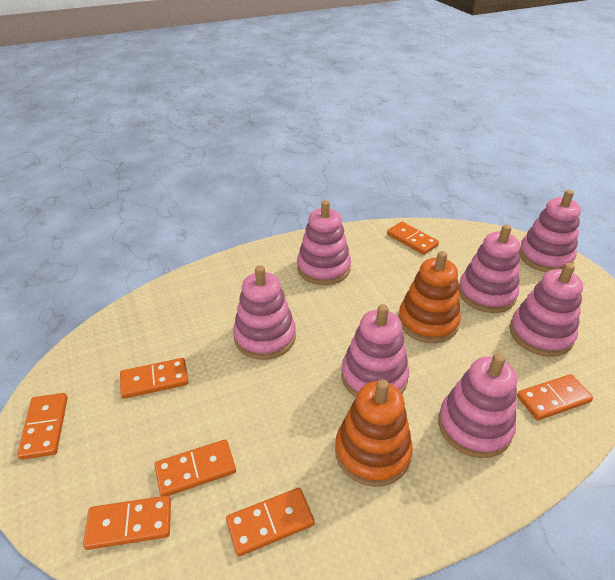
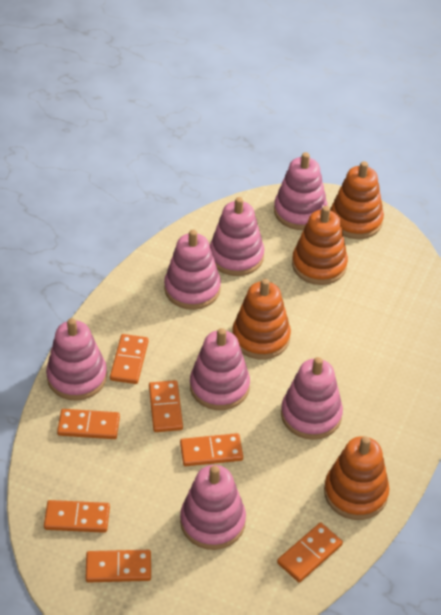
orange stacking toy: [335,379,413,487] [398,251,461,343] = 2 -> [232,279,291,360] [292,206,348,285] [324,436,389,520] [330,161,384,239] = 4

